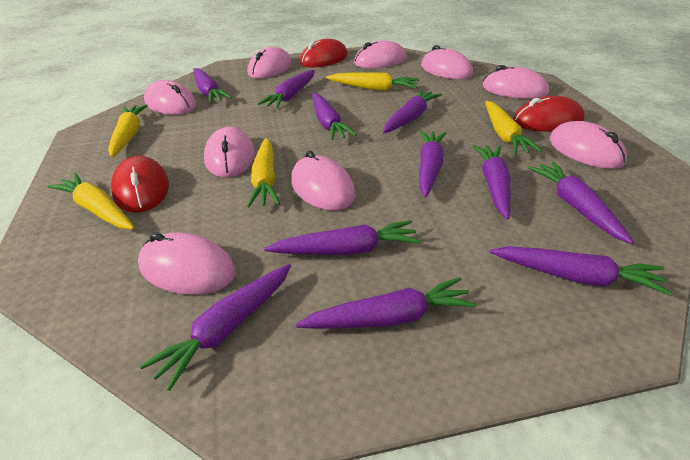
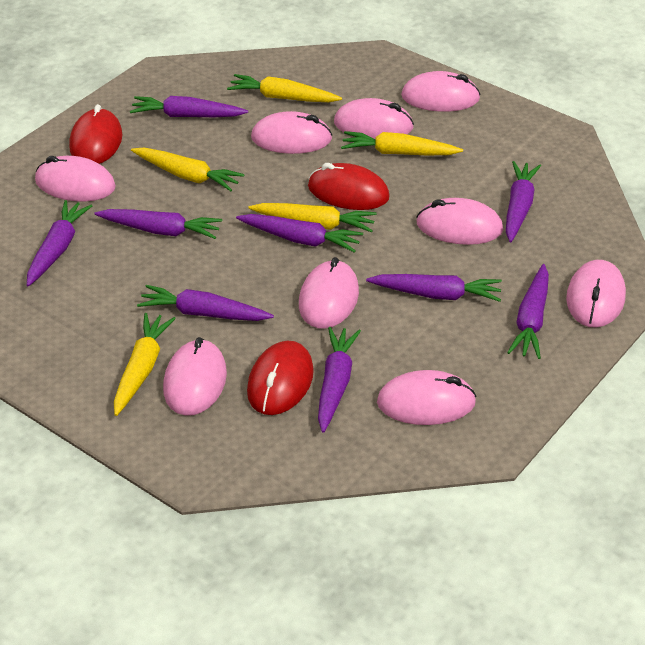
purple carrot: [140,264,291,391] [193,68,232,103] [257,70,315,108] [264,220,421,255] [296,277,477,329] [312,93,357,140] [383,89,442,133] [419,131,446,197] [473,145,511,219] [490,246,672,295] [528,162,634,244] = 11 -> [27,200,92,286] [95,209,222,239] [130,96,248,117] [137,285,274,321] [236,214,363,253] [318,327,361,433] [366,274,502,302] [506,161,541,242] [507,264,549,359] = 9

